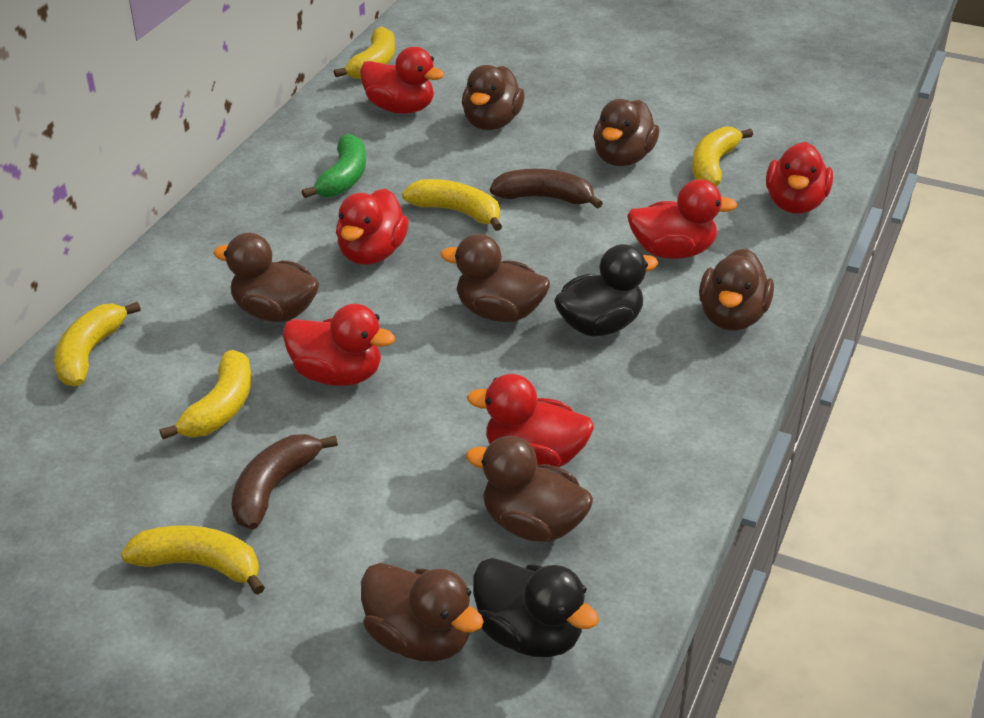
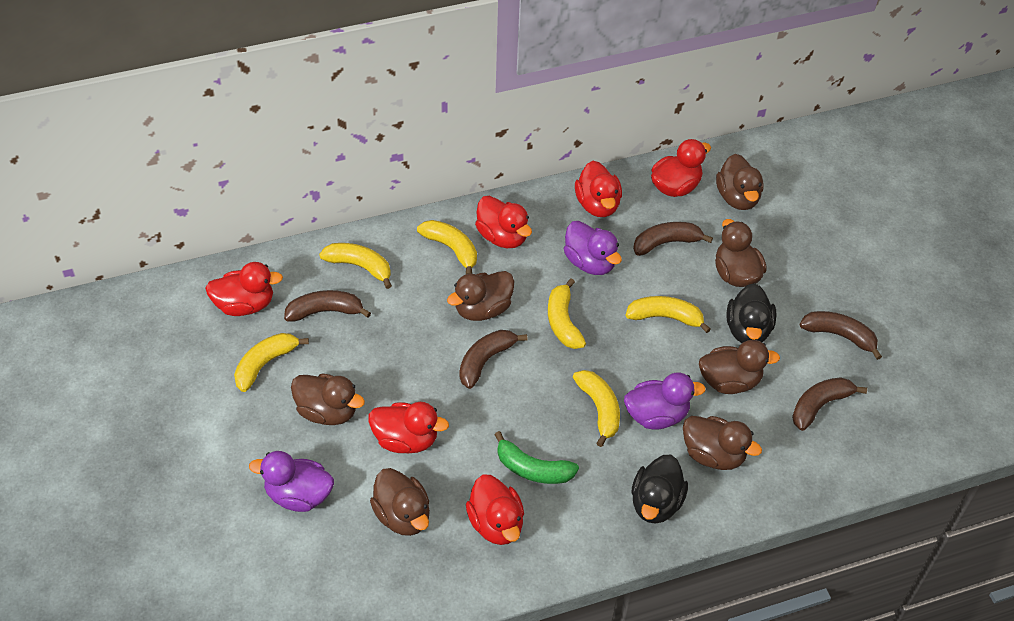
brown banana: [231,434,338,530] [490,169,603,209] = 2 -> [284,290,371,322] [459,330,527,389] [633,222,713,256] [792,377,867,431] [799,311,882,360] = 5
purple duck: none = 0 -> [249,451,334,512] [564,221,622,275] [624,372,706,430] = 3

